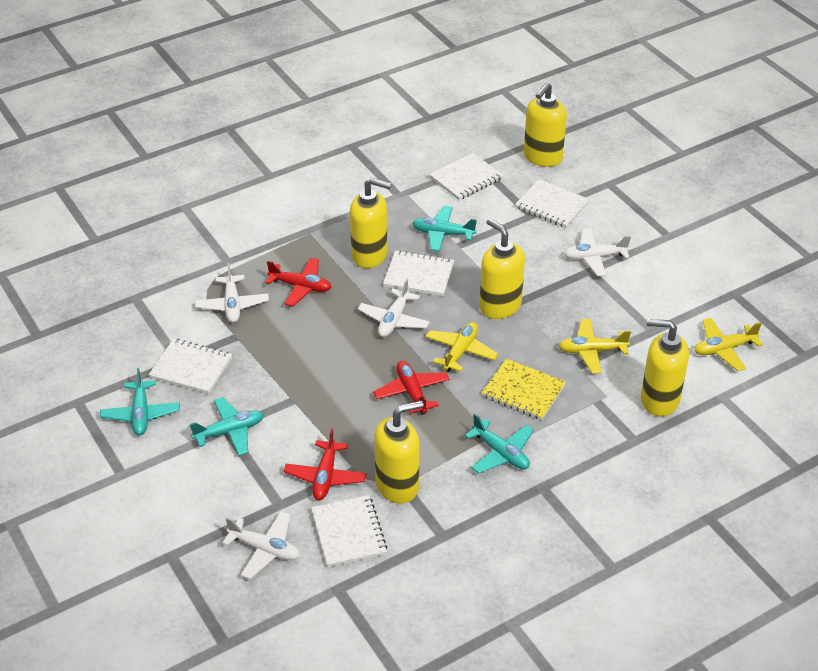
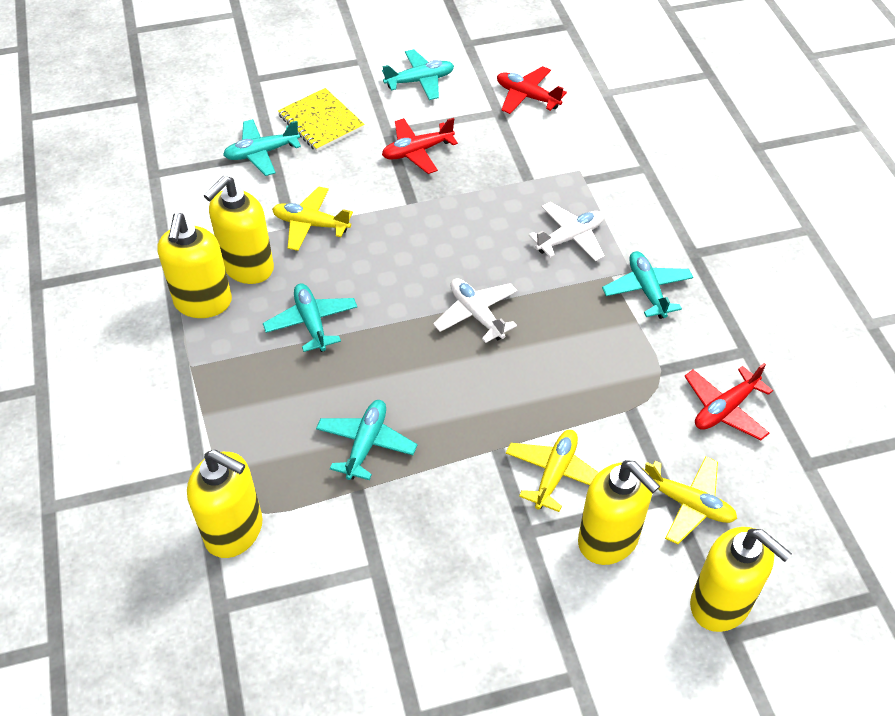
turquoise plane: [100,368,180,435] [190,397,264,456] [412,206,477,252] [465,413,534,474] = 4 -> [223,119,301,176] [263,283,357,352] [316,400,417,480] [382,49,454,100] [602,251,693,319] = 5
white notebook: [149,339,232,394] [311,495,388,567] [383,250,455,296] [429,153,503,200] [515,179,590,228] = 5 -> none = 0
white plane: [195,263,269,323] [222,511,300,579] [358,279,430,337] [564,229,631,276] = 4 -> [433,278,518,343] [529,202,605,261] = 2

